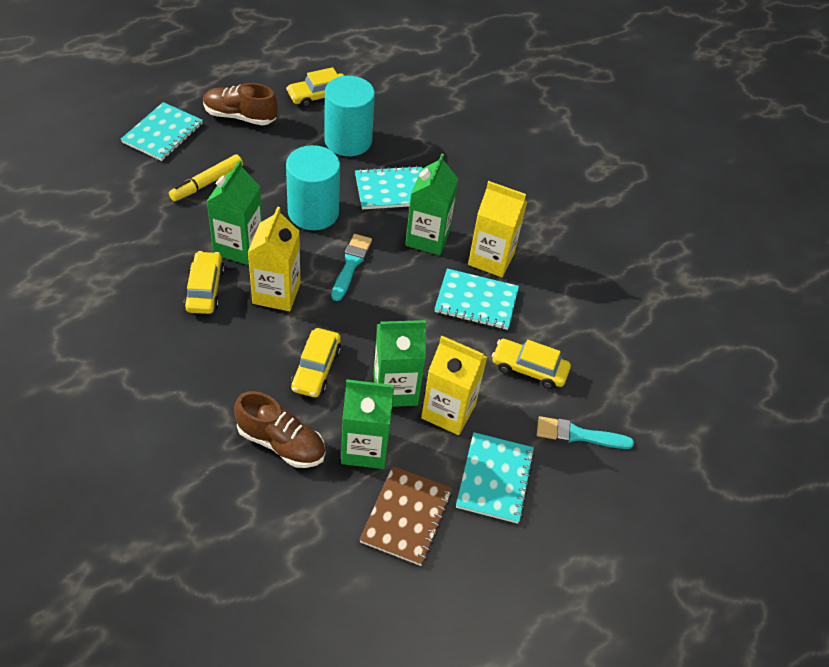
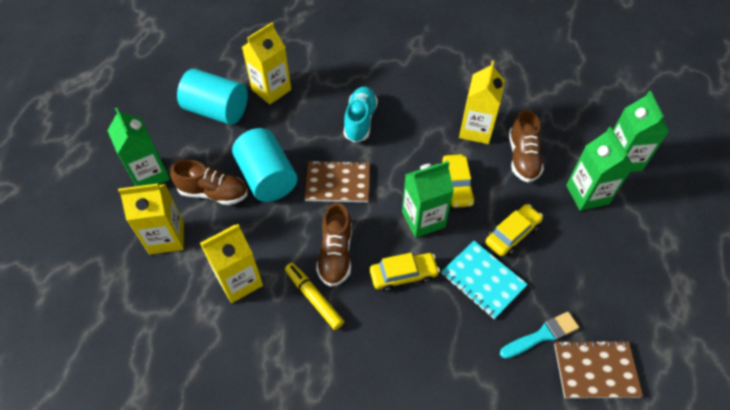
brown notebook: [359,466,452,566] = 1 -> [305,160,370,202] [554,340,643,398] = 2
brown shoe: [203,83,278,126] [234,391,325,468] = 2 -> [170,160,247,205] [316,203,352,287] [509,110,544,182] = 3
turquoise brush: [331,234,372,301] [537,416,634,449] = 2 -> [500,312,579,359] = 1
turquoise notebook: [121,102,203,161] [355,166,422,210] [435,268,519,330] [456,432,535,524] = 4 -> [441,241,528,319] = 1
turquoise shoe: none = 0 -> [344,87,378,143] = 1
yellow car: [184,251,225,314] [286,67,344,108] [291,328,341,397] [492,339,571,389] = 4 -> [370,253,440,292] [442,154,475,208] [485,204,543,256] = 3
yellow carton: [247,207,301,311] [421,336,487,435] [468,181,527,277] = 3 -> [118,184,184,255] [200,224,263,303] [242,22,291,104] [459,61,505,144] = 4

